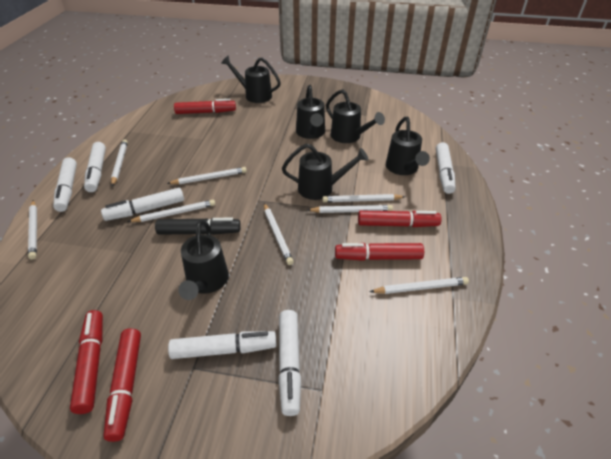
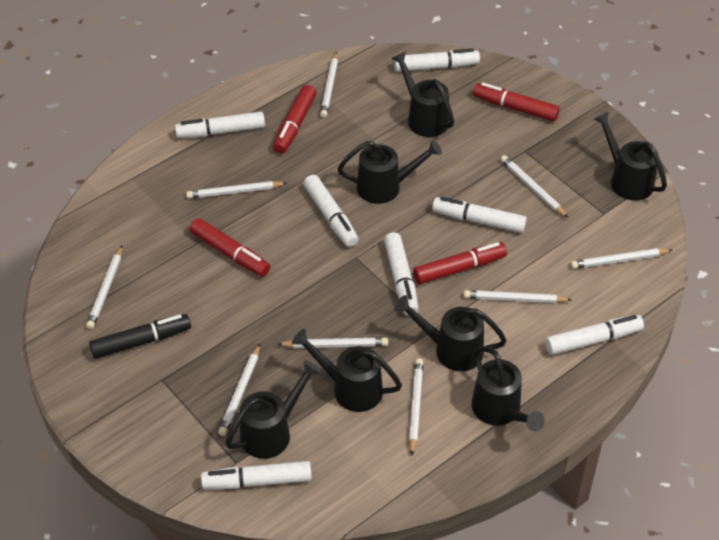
black watering can: [178,220,229,300] [221,55,281,103] [282,144,369,200] [296,85,325,139] [326,89,385,143] [386,117,430,175] = 6 -> [226,360,321,459] [292,329,402,412] [338,140,442,204] [391,51,454,137] [394,295,507,371] [471,346,545,431] [594,112,667,201] = 7
red marker: [70,310,103,414] [103,328,141,442] [174,99,236,114] [335,243,424,261] [358,210,442,227] = 5 -> [190,218,270,277] [273,85,316,154] [413,242,507,284] [473,82,560,122] = 4
white marker: [53,157,77,212] [84,142,106,192] [101,188,184,221] [168,331,277,359] [278,310,301,416] [436,142,456,194] = 6 -> [175,111,265,138] [201,461,312,489] [303,175,359,247] [384,232,419,316] [394,49,480,72] [432,197,527,233] [545,315,644,355] = 7
white pencil: [28,200,37,260] [111,140,128,186] [127,200,215,222] [167,167,247,184] [264,203,294,265] [308,205,393,213] [322,194,405,202] [369,277,469,294] = 8 -> [86,246,122,329] [186,181,287,199] [218,344,260,436] [277,338,388,348] [320,51,338,118] [409,358,424,456] [464,290,572,303] [500,155,568,218] [571,248,672,269] = 9

